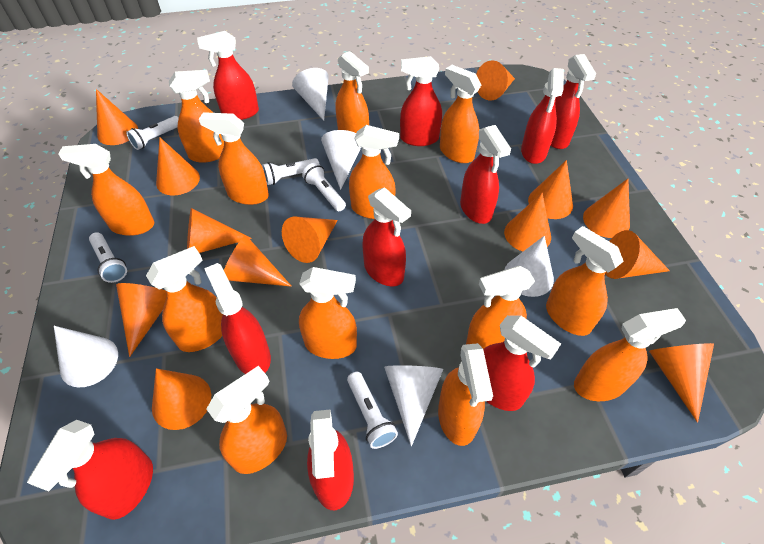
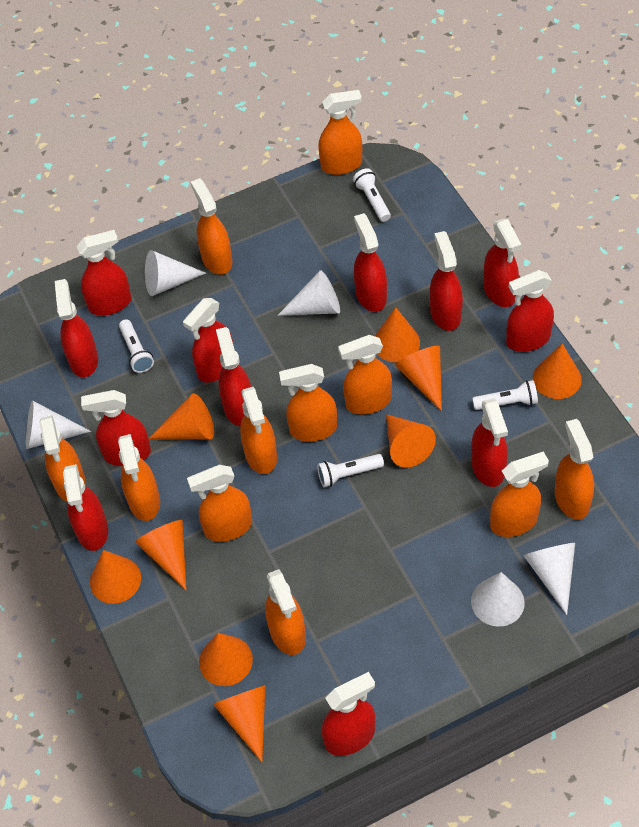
orange cone: [96,89,138,145] [116,283,167,357] [152,368,211,430] [156,137,200,195] [187,208,252,253] [224,235,292,287] [282,217,338,263] [476,61,515,100] [504,193,551,251] [528,160,573,219] [583,179,630,238] [605,230,670,279] [649,343,714,423] = 13 -> [90,550,141,604] [135,520,186,590] [149,394,214,440] [199,633,253,686] [213,685,266,762] [375,307,420,362] [386,414,436,467] [395,346,442,412] [533,343,582,399] = 9
orange spray bottle: [58,144,154,236] [146,246,223,352] [169,70,224,163] [199,112,269,205] [206,366,287,474] [299,267,357,359] [336,51,369,133] [349,125,399,219] [438,343,493,446] [440,65,481,163] [466,266,535,349] [546,226,624,336] [574,308,686,401] = 13 -> [39,415,86,501] [118,434,160,521] [187,465,252,542] [191,178,232,275] [240,387,277,474] [265,569,306,655] [279,364,337,442] [318,90,362,175] [338,335,392,414] [490,452,549,537] [554,419,594,520] = 11
red spray bottle: [27,420,153,520] [197,31,259,120] [204,263,271,374] [307,409,354,510] [362,187,411,286] [400,56,442,146] [460,125,511,224] [483,315,561,411] [521,68,564,164] [551,54,596,149] = 10 -> [55,279,98,377] [63,464,108,551] [77,230,132,316] [81,390,151,466] [183,298,233,383] [216,327,251,426] [322,672,375,756] [354,213,387,312] [430,231,463,331] [471,398,508,487] [483,219,522,307] [506,270,554,352] = 12
white flashlight: [89,232,127,283] [126,116,179,150] [262,158,320,185] [302,163,346,211] [347,372,398,449] = 5 -> [119,319,154,373] [317,454,384,487] [353,168,391,222] [472,380,538,410] = 4

